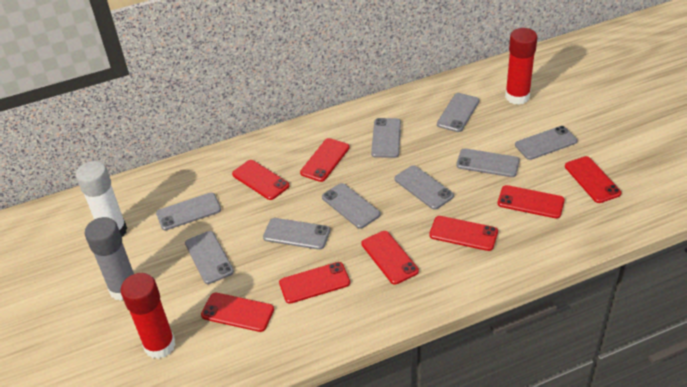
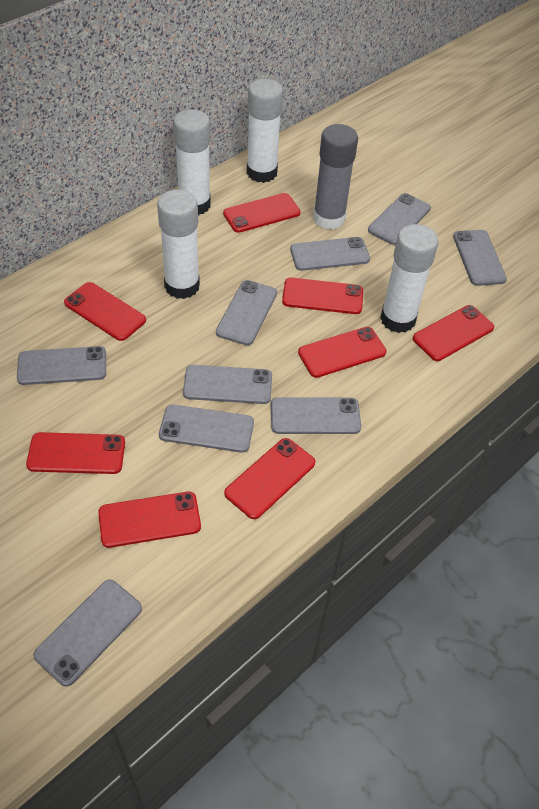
red glue stick: [120,273,176,359] [505,28,537,105] = 2 -> none = 0
white glue stick: [76,161,127,237] = 1 -> [157,189,200,299] [173,110,211,215] [247,79,283,183] [380,224,439,333] = 4

